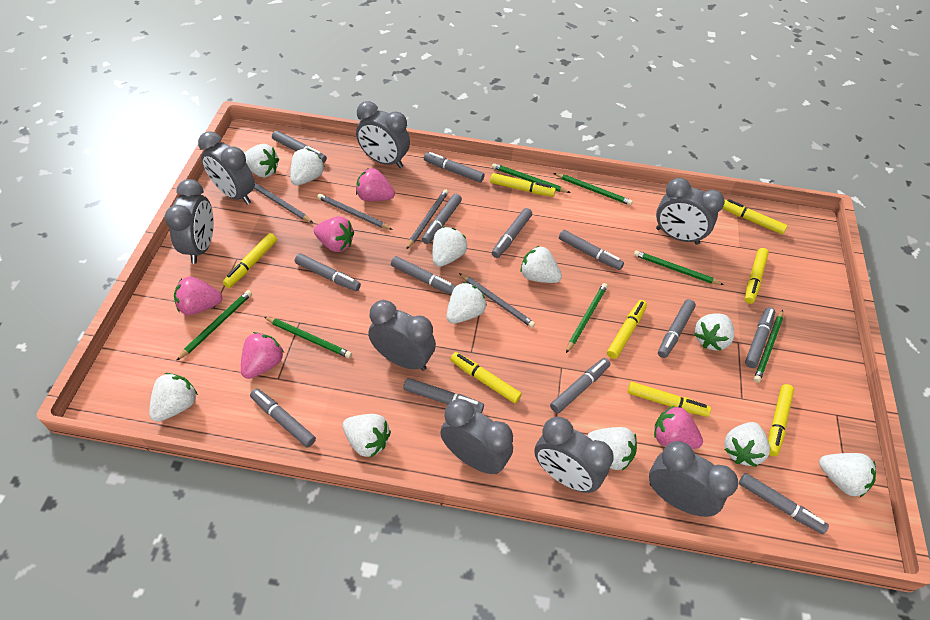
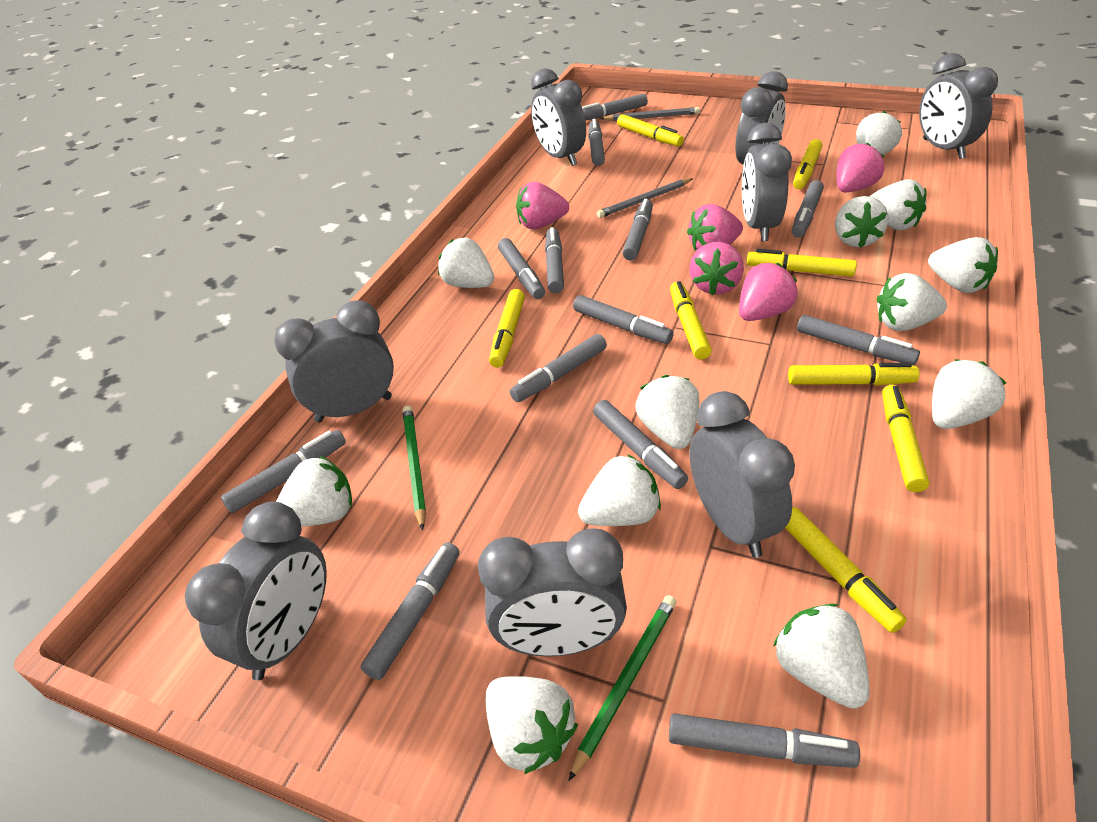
green pencil: [176,290,252,361] [264,317,352,358] [492,163,570,193] [553,173,633,205] [566,283,608,353] [634,250,724,285] [754,310,783,383] = 7 -> [403,406,426,531] [568,595,676,781] = 2
grey pencil: [254,183,313,223] [317,194,393,230] [406,189,448,250] [459,273,535,328] = 4 -> [597,178,693,218] [600,107,700,121] = 2
white strawberry: [149,373,198,422] [244,144,279,177] [290,149,325,186] [343,414,391,458] [433,227,467,267] [447,282,487,324] [520,245,562,283] [587,427,637,471] [694,313,734,351] [724,422,770,467] [819,453,876,497] = 11 -> [276,456,352,527] [438,238,494,288] [486,676,578,774] [578,454,661,526] [635,375,699,449] [773,603,870,709] [835,196,888,248] [856,111,902,155] [869,179,927,230] [877,273,947,331] [928,237,998,293] [932,359,1006,429] = 12

